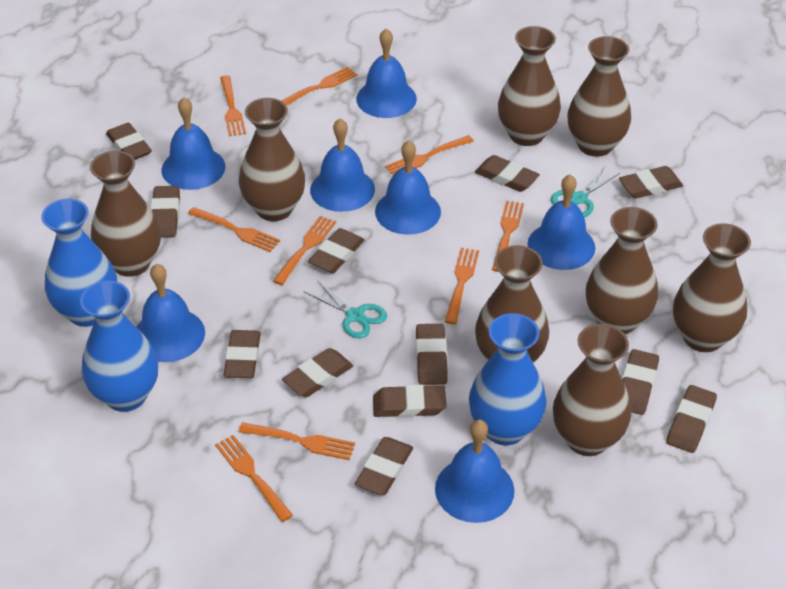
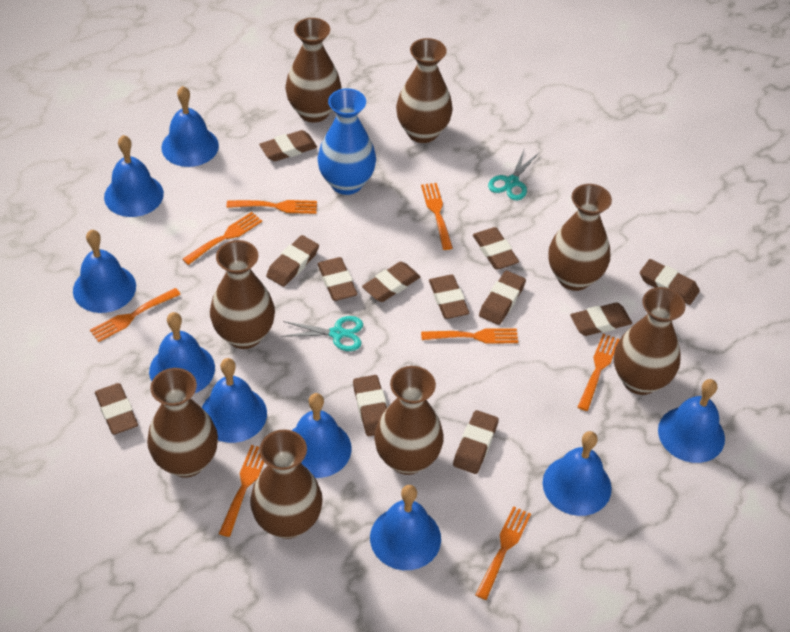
blue bell: [137,264,205,362] [161,97,226,190] [310,118,375,212] [356,28,417,118] [375,140,441,235] [435,419,514,523] [528,174,595,270] = 7 -> [73,230,136,313] [104,135,164,217] [149,312,215,394] [161,86,219,167] [202,358,267,443] [292,393,351,478] [370,485,441,570] [543,431,612,516] [658,379,725,463] = 9
blue vase: [41,199,117,327] [80,281,158,412] [469,313,547,445] = 3 -> [318,88,376,195] = 1
orange fork: [188,207,280,252] [215,435,293,522] [220,75,246,136] [239,422,355,460] [273,216,336,285] [281,66,357,106] [385,135,474,175] [445,248,479,324] [492,201,524,272] = 9 -> [90,288,181,342] [182,212,262,265] [219,445,264,537] [226,200,317,214] [421,183,453,250] [421,328,518,344] [475,506,531,600] [578,334,620,411] = 8

